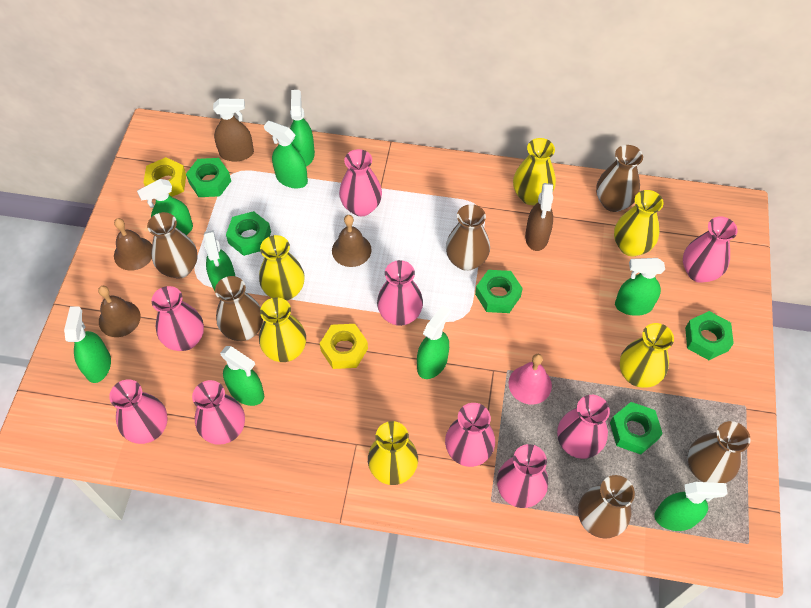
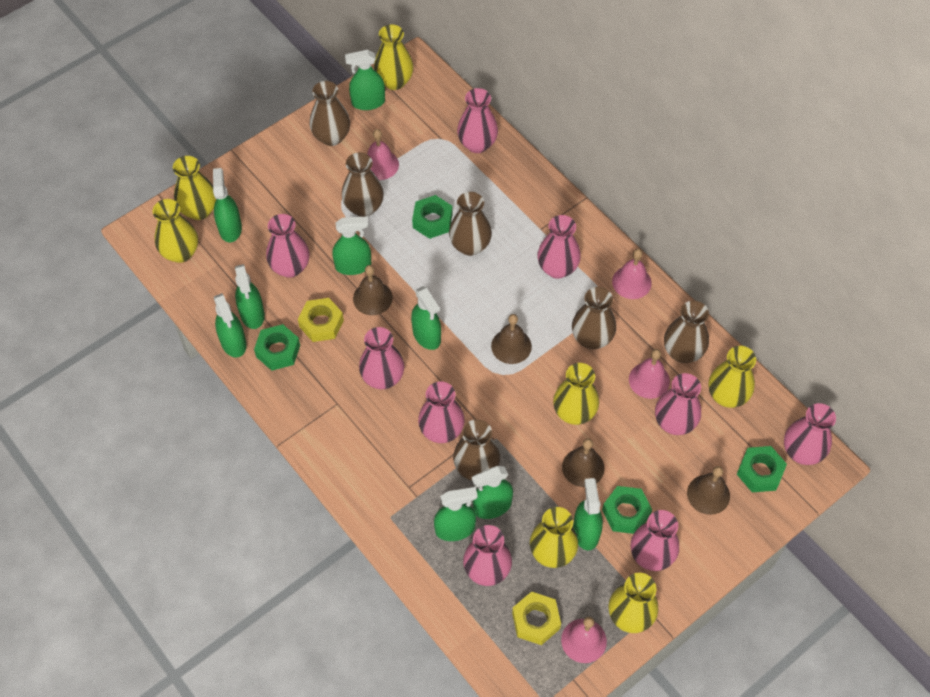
brown bell: [98,286,141,337] [114,218,152,271] [332,215,372,267] = 3 -> [353,265,393,315] [491,314,532,364] [562,438,605,487] [687,466,730,515] = 4
brown spray bottle: [213,98,254,161] [525,183,553,251] = 2 -> none = 0
green nut: [186,158,231,197] [226,211,271,256] [475,270,523,313] [610,402,663,455] [685,311,734,360] = 5 -> [254,324,300,371] [412,195,453,239] [602,486,652,534] [737,446,787,492] = 4
pink bell: [509,354,552,404] = 1 -> [367,129,399,180] [561,617,607,663] [612,249,652,299] [629,349,670,399] = 4
yellow vase: [259,235,305,301] [259,297,306,362] [368,421,418,485] [513,138,556,205] [614,190,663,257] [620,323,674,388] = 6 -> [152,199,198,263] [173,156,216,220] [374,24,414,90] [530,507,578,568] [553,363,599,425] [608,573,658,633] [708,346,756,408] = 7

